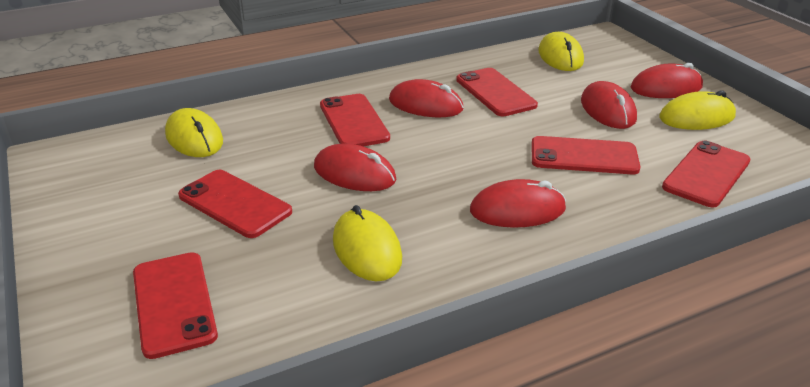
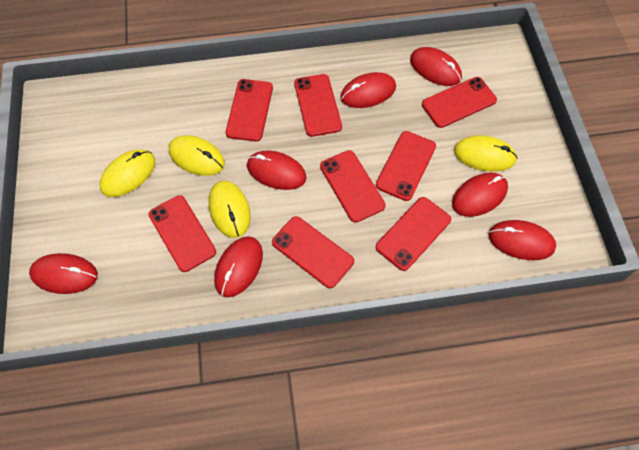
red mouse: [314,144,396,191] [389,79,464,117] [470,179,566,228] [581,81,637,129] [631,63,703,98] = 5 -> [29,253,98,294] [214,236,263,297] [247,151,307,190] [341,72,396,108] [410,47,462,86] [452,173,508,217] [489,220,556,260] = 7
red phone: [133,252,218,359] [178,170,292,238] [320,94,390,147] [456,68,538,116] [532,136,640,174] [662,141,750,207] = 6 -> [148,195,216,272] [226,79,273,142] [272,216,354,288] [294,74,342,137] [320,150,386,223] [376,131,436,201] [376,197,451,271] [422,77,497,128] = 8

